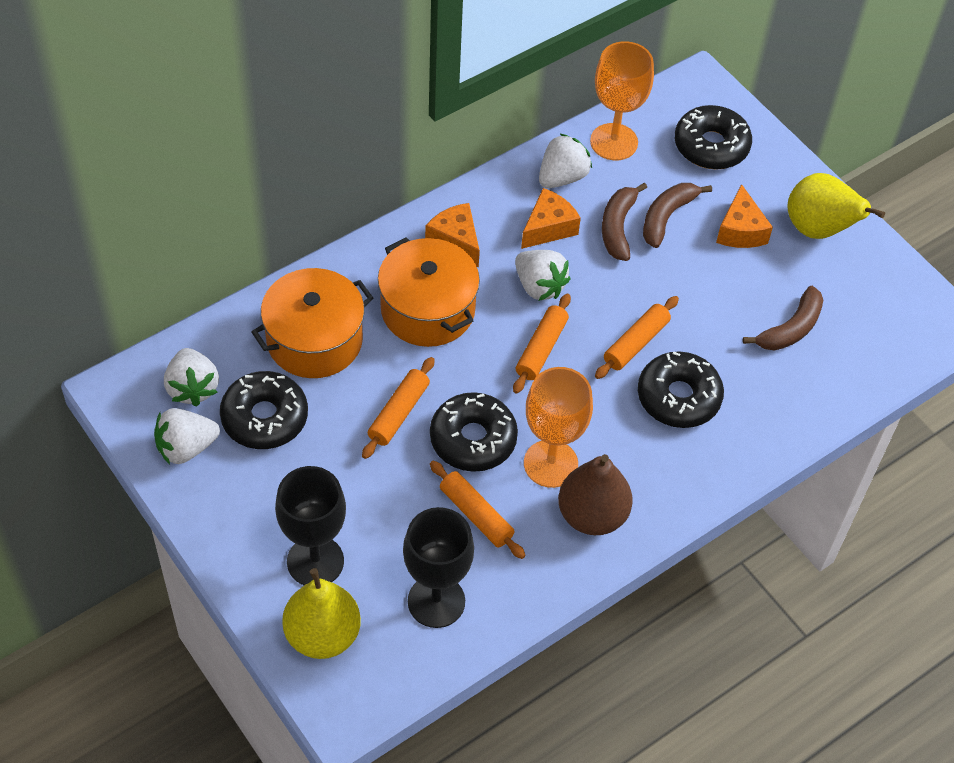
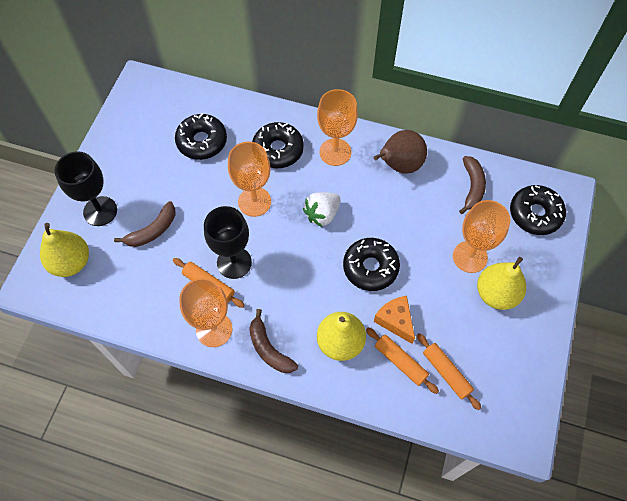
orange cheese: [425,203,480,267] [521,188,581,249] [716,184,773,248] = 3 -> [374,296,415,344] = 1
orange goblet: [524,367,593,488] [590,41,654,160] = 2 -> [179,278,232,347] [228,142,271,217] [317,89,358,166] [453,200,510,273] = 4
orange pot: [252,268,373,378] [378,237,480,347] = 2 -> none = 0
orange rolling pin: [362,357,435,459] [430,461,526,559] [513,294,571,393] [595,296,679,379] = 4 -> [173,258,244,308] [366,328,439,394] [416,333,481,410] = 3
white strawberry: [154,408,220,464] [164,348,219,407] [515,250,571,301] [539,133,592,188] = 4 -> [303,192,341,227] = 1
yellow pear: [282,568,361,659] [788,173,885,239] = 2 -> [40,223,89,277] [317,312,366,361] [477,257,526,310] = 3

